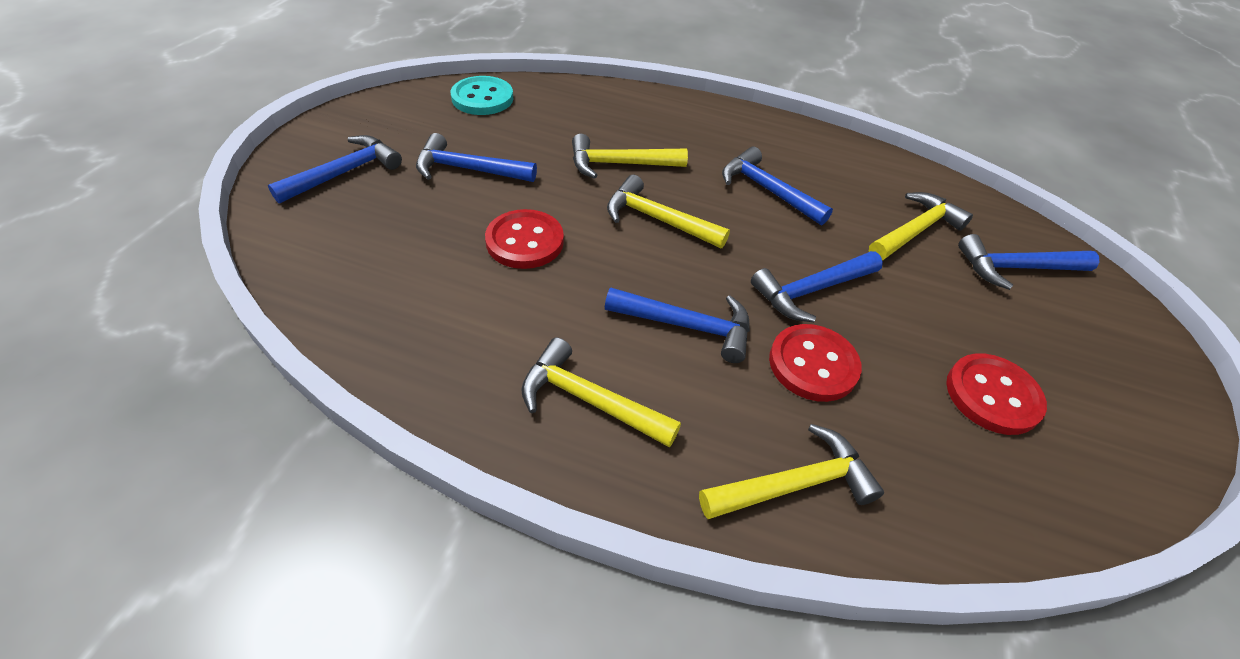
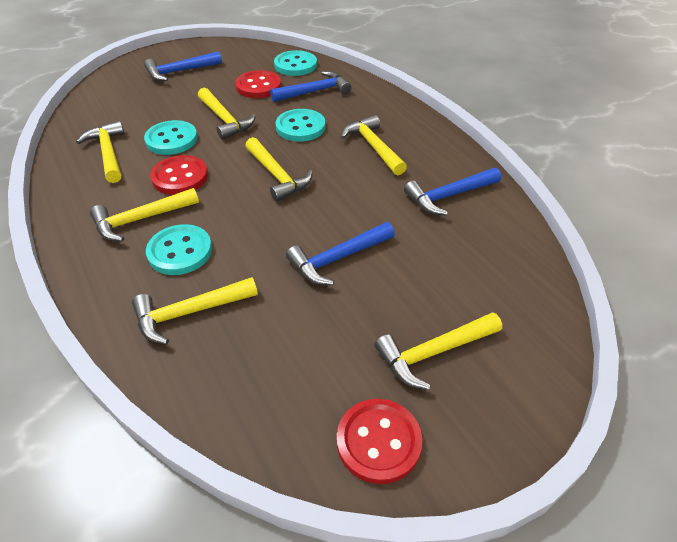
blue hammer: [268,135,402,204] [416,133,537,182] [605,288,750,363] [722,147,833,225] [751,251,883,322] [958,234,1099,290] = 6 -> [144,51,222,81] [270,71,352,102] [286,222,395,285] [404,168,501,215] = 4
turquoise button: [451,76,513,115] = 1 -> [144,120,198,155] [146,224,212,275] [274,50,317,76] [276,109,325,142] = 4
yellow hammer: [521,337,681,447] [572,134,688,179] [607,175,730,248] [699,424,884,519] [869,192,973,261] = 5 -> [76,121,125,183] [90,188,199,241] [132,277,258,344] [198,88,256,140] [245,137,313,202] [341,115,407,175] [375,312,502,390] = 7

